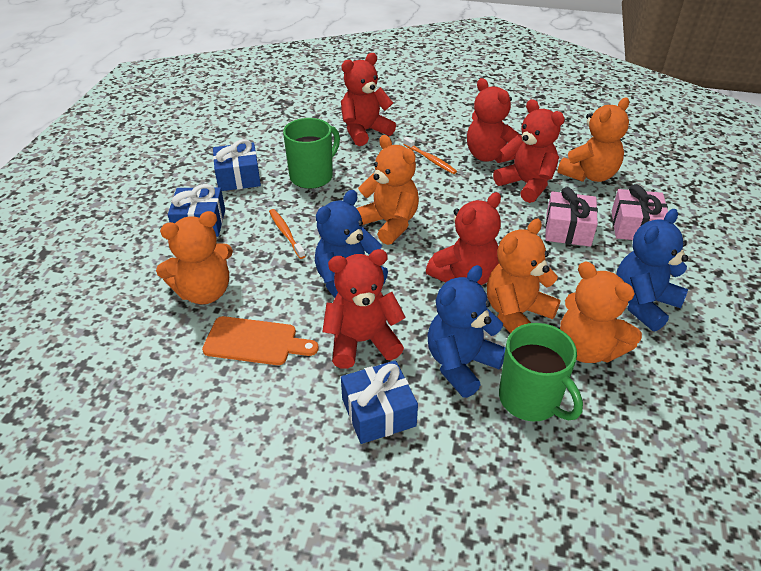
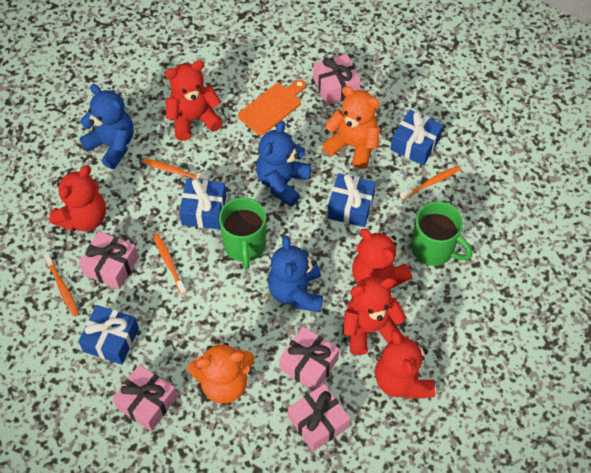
blue gift: [168,184,225,237] [213,139,261,191] [341,360,418,444] = 3 -> [78,305,139,365] [179,178,226,229] [327,173,376,227] [390,110,443,165] = 4
orange teddy bear: [156,211,233,304] [357,135,419,245] [487,219,560,333] [557,97,629,182] [560,262,642,363] = 5 -> [187,339,255,403] [322,86,380,169] = 2
orange toothbrush: [269,209,305,259] [403,137,457,174] = 2 -> [43,253,79,316] [143,159,209,181] [153,233,187,295] [400,165,461,200] = 4
pink gift: [545,187,598,247] [611,184,668,240] = 2 -> [79,231,138,290] [113,365,177,431] [279,326,339,391] [288,384,350,452] [313,54,361,105] = 5

